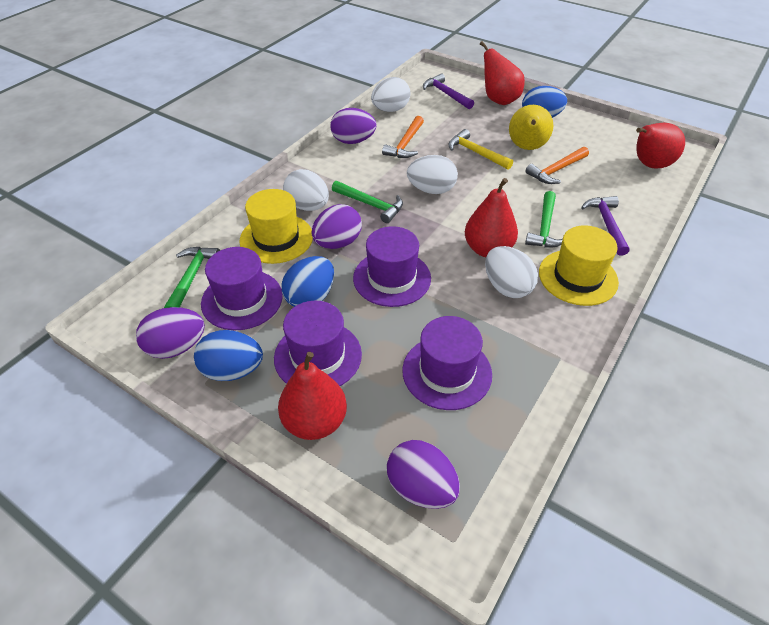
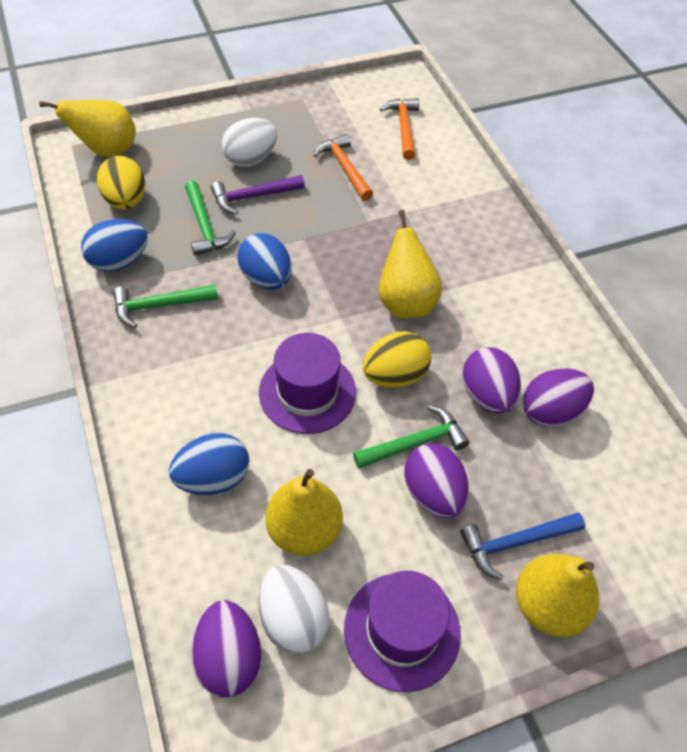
blue hammer: none = 0 -> [460,512,585,580] = 1
purple hammer: [423,73,474,109] [581,196,630,256] = 2 -> [211,175,305,215] = 1
purple hat: [201,247,283,330] [274,301,362,386] [353,226,431,307] [402,316,492,410] = 4 -> [259,333,356,434] [344,571,461,692] = 2
red pear: [278,352,347,440] [465,178,518,257] [480,41,525,105] [636,123,685,169] = 4 -> none = 0
white egg: [283,169,329,211] [371,77,410,112] [407,155,458,194] [485,246,538,298] = 4 -> [222,118,277,167] [258,565,329,654] = 2
yellow egg: none = 0 -> [97,156,145,209] [363,331,432,388] = 2
yellow hammer: [448,129,513,170] = 1 -> none = 0
yellow hat: [239,189,313,264] [539,225,619,306] = 2 -> none = 0
yellow pear: [509,105,553,150] = 1 -> [39,100,136,157] [265,469,343,556] [379,210,442,318] [516,554,599,637] = 4

